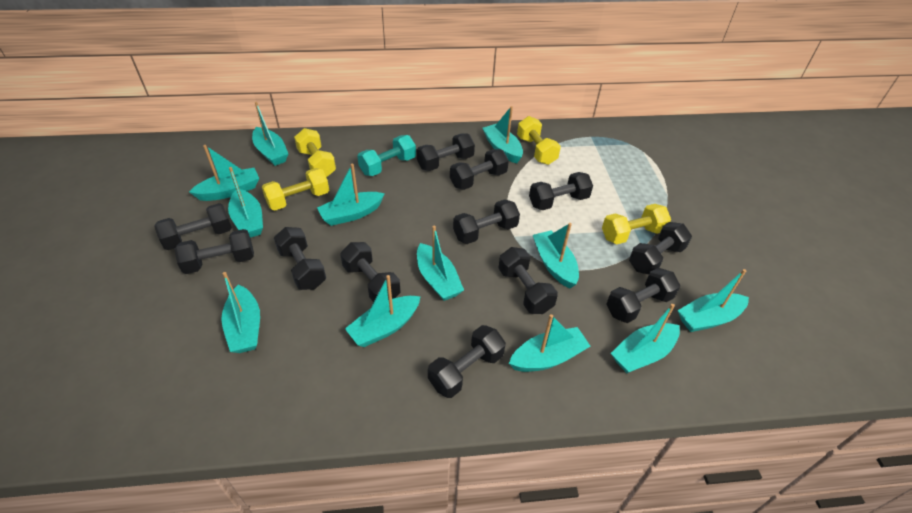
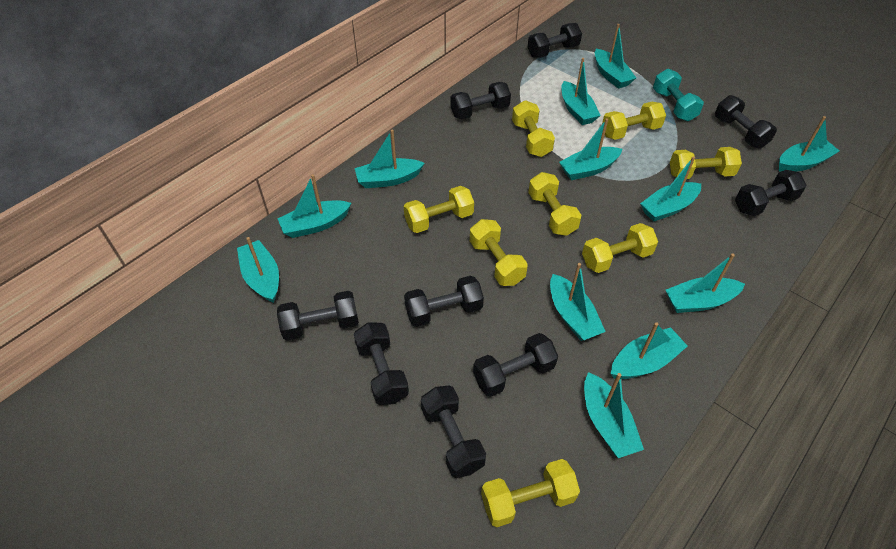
black dumbbell: [154,203,232,250] [174,229,254,274] [274,227,326,290] [340,242,400,302] [417,133,475,171] [428,325,506,398] [450,149,509,190] [453,199,520,244] [498,247,558,314] [529,172,593,210] [606,268,680,323] [629,222,692,274] = 12 -> [277,291,359,341] [354,322,409,405] [404,276,484,327] [421,386,486,478] [451,82,511,119] [473,333,558,397] [528,23,582,58] [715,95,777,148] [735,170,806,216] = 9
yellow dumbbell: [262,168,329,210] [294,128,336,178] [517,116,561,165] [602,204,671,244] = 4 -> [404,186,474,233] [470,219,528,286] [481,459,580,527] [512,100,555,157] [528,172,581,236] [582,223,658,273] [602,102,666,140] [670,147,742,179] = 8

